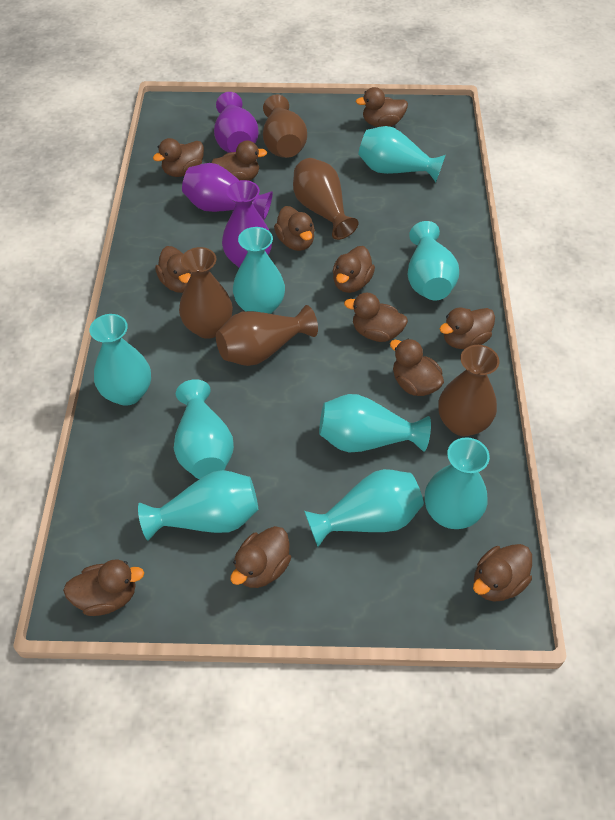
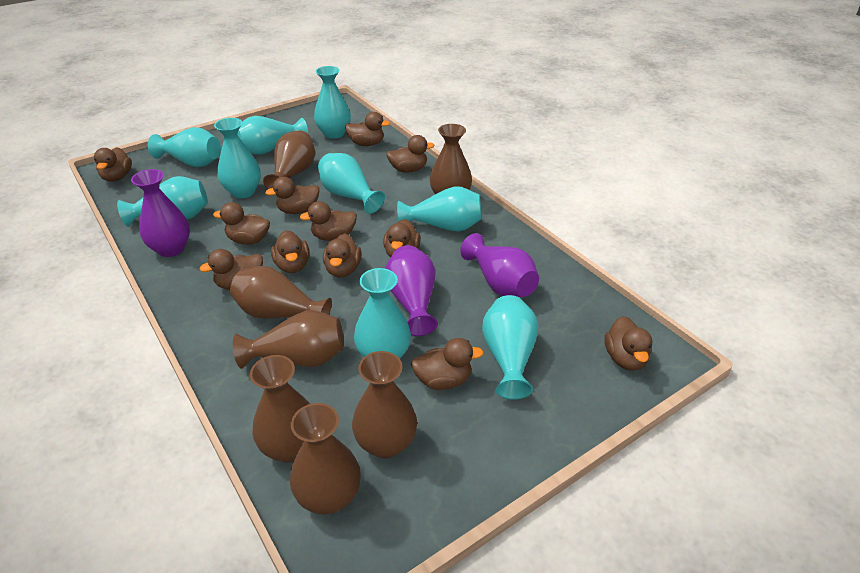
brown vase: [179,247,233,339] [216,305,318,366] [263,95,307,158] [293,158,359,240] [438,345,499,436] = 5 -> [230,266,332,319] [233,310,344,369] [250,355,310,463] [263,130,315,189] [290,403,361,515] [352,351,417,458] [430,124,472,194] = 7

